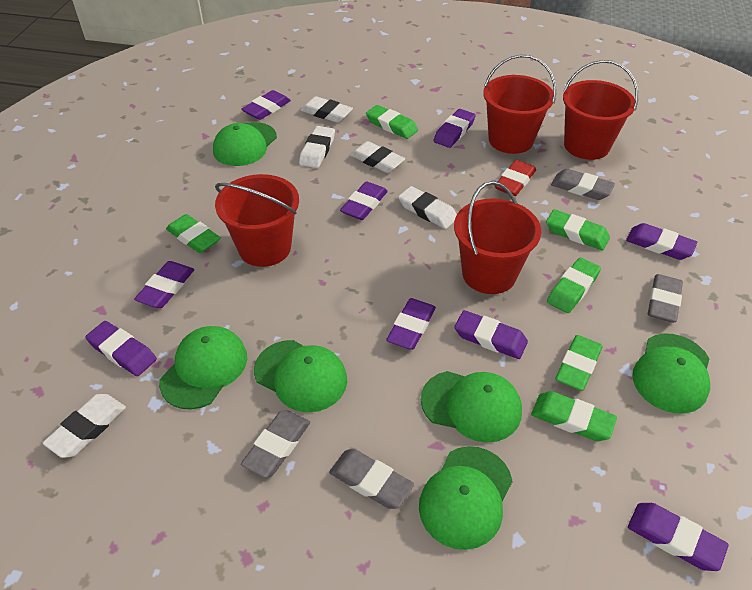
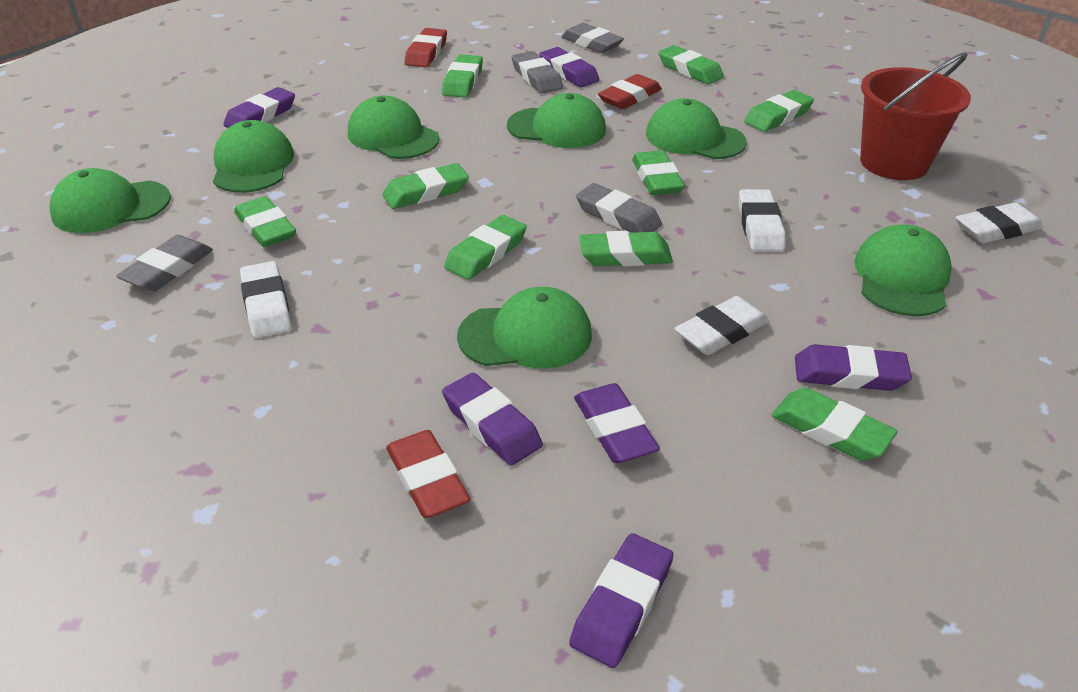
green cap: [159,326,247,410] [213,122,277,166] [254,340,347,412] [419,446,513,550] [421,371,522,443] [632,334,710,414] = 6 -> [50,168,171,233] [213,120,294,193] [348,95,440,159] [457,287,592,369] [507,93,606,148] [646,98,747,159] [854,224,952,316] = 7
green eraser: [166,214,221,253] [366,105,418,139] [531,391,617,441] [546,209,610,250] [547,257,601,313] [555,335,603,391] = 6 -> [234,196,296,247] [382,163,469,209] [442,54,483,97] [444,215,527,280] [579,231,673,266] [632,150,685,195] [658,45,724,84] [744,90,814,132] [772,388,898,461] = 9
purple eraser: [85,321,157,376] [134,261,194,308] [241,90,291,120] [340,181,388,220] [386,298,436,350] [433,109,476,148] [454,310,528,359] [626,223,697,260] [628,503,729,571] = 9 -> [223,87,295,128] [442,373,543,466] [539,47,600,87] [569,533,674,668] [574,383,660,463] [795,344,912,391] = 6
red bucket: [215,174,299,267] [454,181,541,294] [483,55,556,154] [563,60,638,160] = 4 -> [860,53,971,180] = 1
red eraser: [495,160,536,196] = 1 -> [386,430,470,518] [405,28,447,67] [598,74,662,109] = 3
white eraser: [43,394,126,458] [299,126,335,168] [301,96,353,123] [350,141,405,173] [398,186,457,229] = 5 -> [240,261,291,338] [674,296,769,355] [739,190,786,252] [956,202,1043,243] = 4

